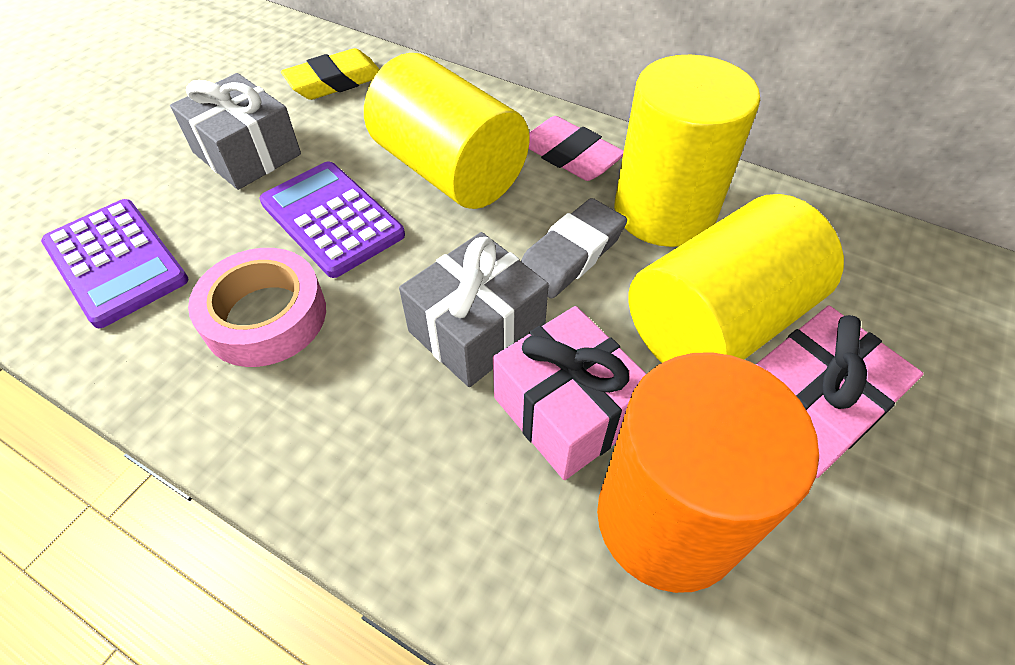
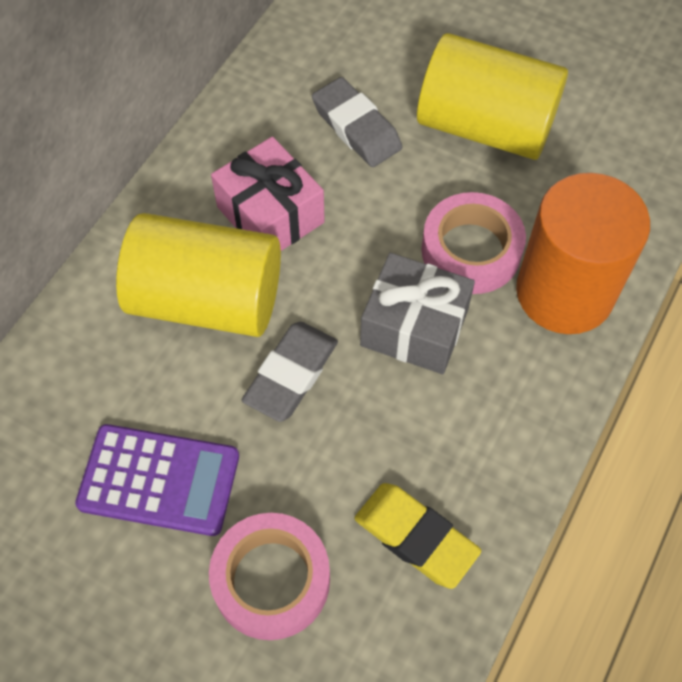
grey eraser: [521,198,627,299] = 1 -> [242,322,338,422] [312,77,402,167] = 2
grey gift: [170,73,301,190] [399,232,549,387] = 2 -> [360,253,475,374] = 1
pink eraser: [529,116,624,181] = 1 -> none = 0
pink gift: [493,306,646,480] [756,305,923,478] = 2 -> [211,137,325,251] = 1
pink tape: [188,248,326,367] = 1 -> [209,513,330,640] [422,192,526,294] = 2
purple calculator: [41,199,188,328] [259,161,405,278] = 2 -> [75,424,239,536] = 1
yellow cylinder: [364,53,530,209] [614,55,760,247] [629,194,844,363] = 3 -> [116,213,281,337] [417,33,568,160] = 2

